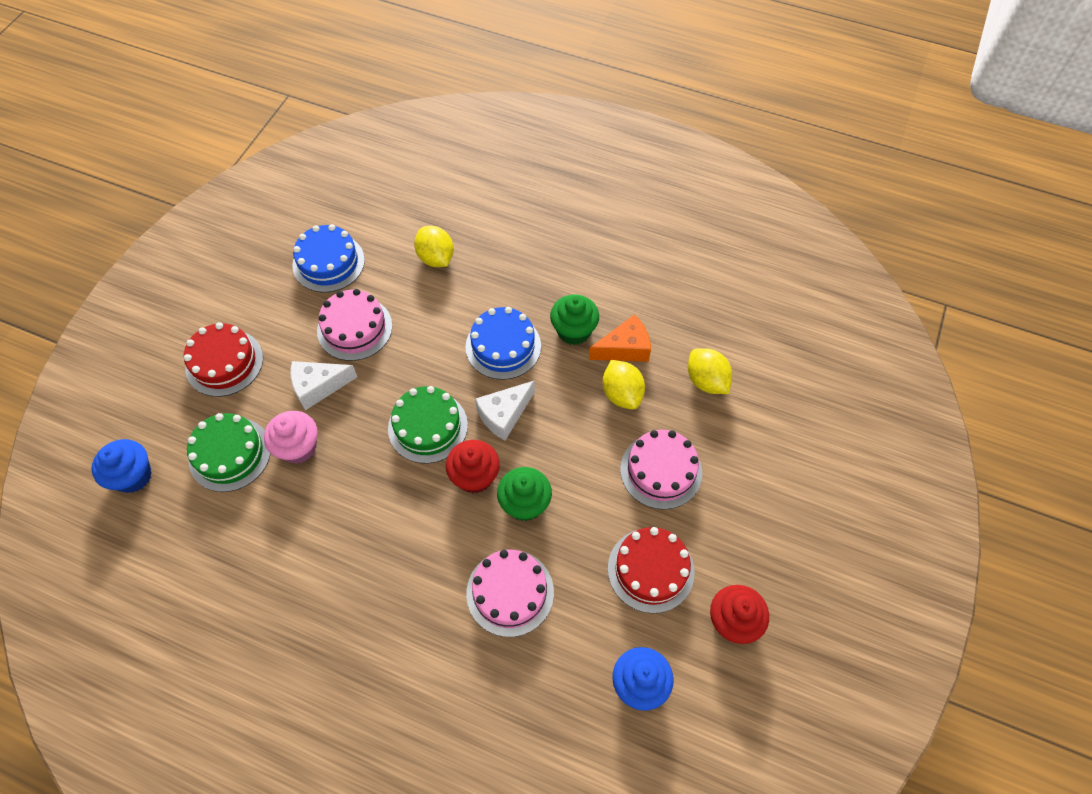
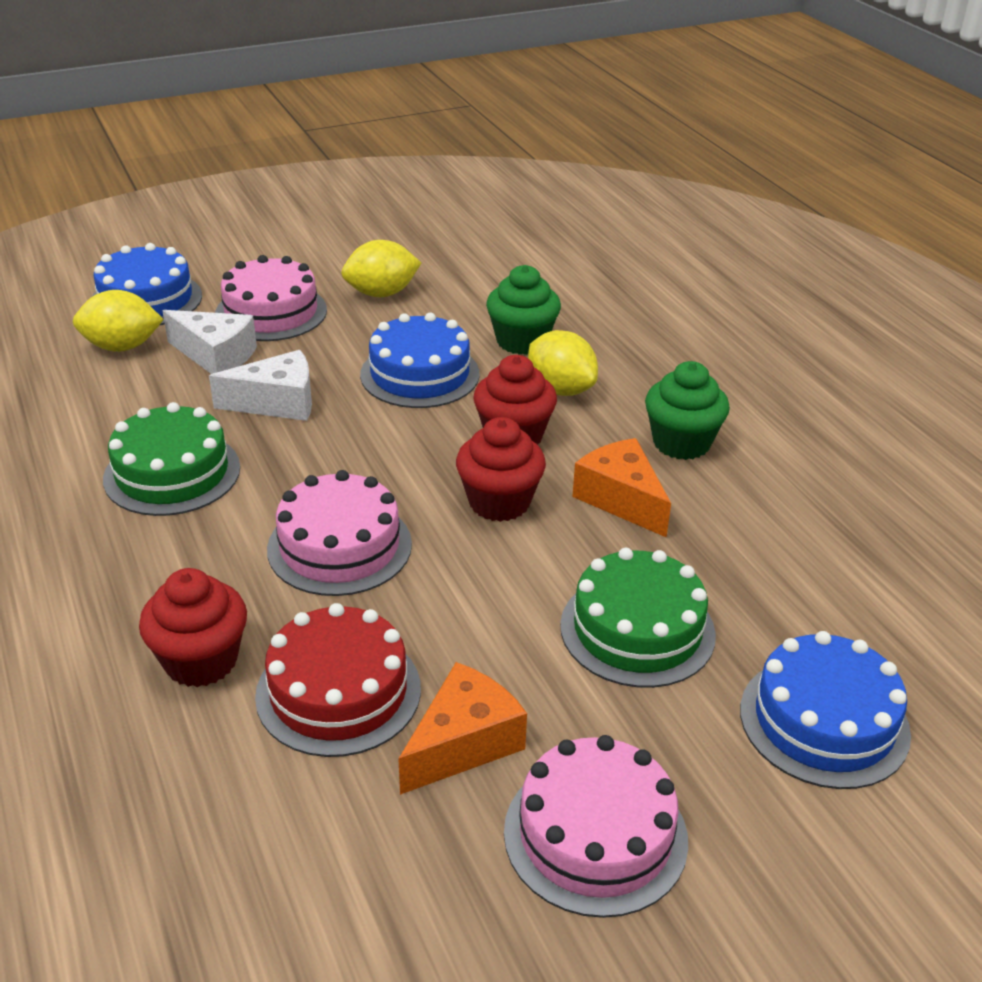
blue cake: [292,224,365,293] [466,307,541,380] = 2 -> [93,243,202,326] [360,313,480,408] [740,631,911,789] = 3
blue cupcake: [92,439,152,493] [612,647,674,711] = 2 -> none = 0
orange cheese: [589,314,651,362] = 1 -> [398,662,527,795] [572,438,671,537] = 2
pink cupcake: [264,411,318,464] = 1 -> none = 0
red cake: [184,322,263,397] [608,527,694,614] = 2 -> [255,603,421,757] = 1
red cupcake: [446,440,500,493] [710,585,769,644] = 2 -> [139,568,247,687] [456,417,546,522] [474,355,557,445] = 3

